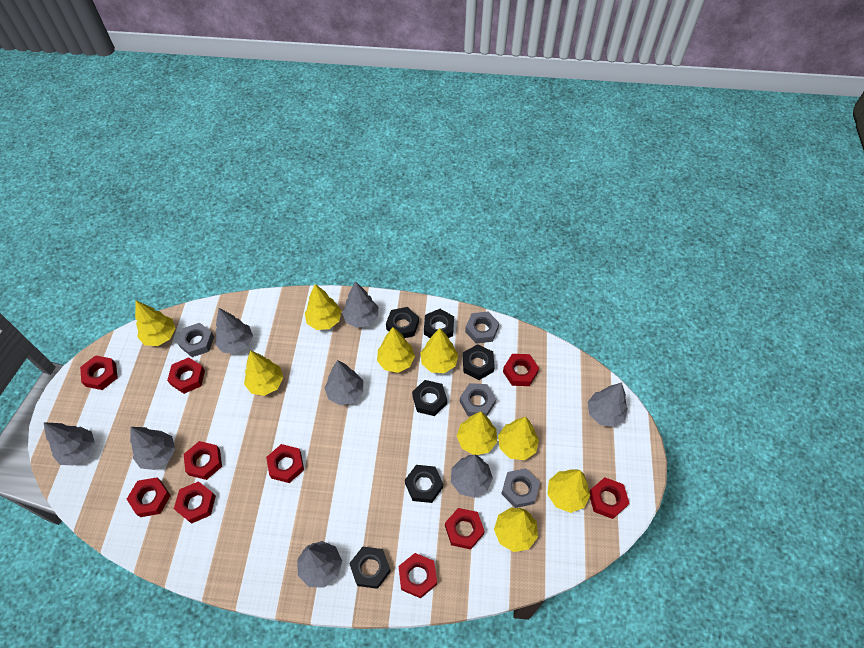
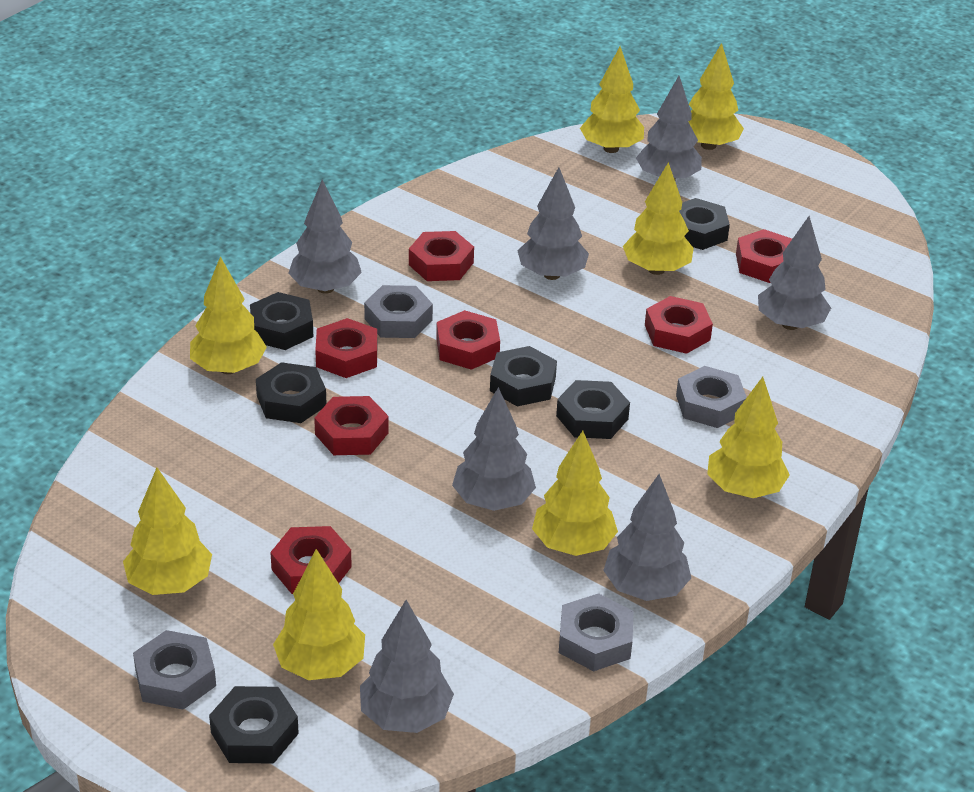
grey tree: [43,422,95,465] [130,427,175,470] [215,308,253,354] [297,541,342,588] [324,360,363,405] [342,281,378,328] [451,454,493,498] [588,382,628,427] = 8 -> [288,179,362,294] [360,600,454,733] [452,387,536,511] [517,167,589,280] [603,474,691,601] [636,76,702,180] [758,216,831,330] = 7
red nut: [80,355,118,390] [127,477,171,517] [167,357,205,394] [174,481,216,524] [184,441,222,480] [266,444,304,483] [398,553,437,598] [445,508,485,550] [503,354,539,386] [589,477,630,519] = 10 -> [270,526,352,594] [314,396,389,455] [315,318,377,378] [409,231,474,281] [436,310,500,370] [645,296,713,354] [736,229,792,283] = 7
yellow tree: [135,301,176,346] [244,350,283,396] [305,284,342,330] [377,327,415,373] [420,328,458,373] [457,412,497,455] [494,507,538,552] [498,417,539,460] [547,470,590,513] = 9 -> [123,468,212,595] [190,256,267,374] [273,549,365,680] [532,431,618,556] [580,46,644,153] [623,162,694,275] [688,43,744,150] [707,377,790,498] = 8

